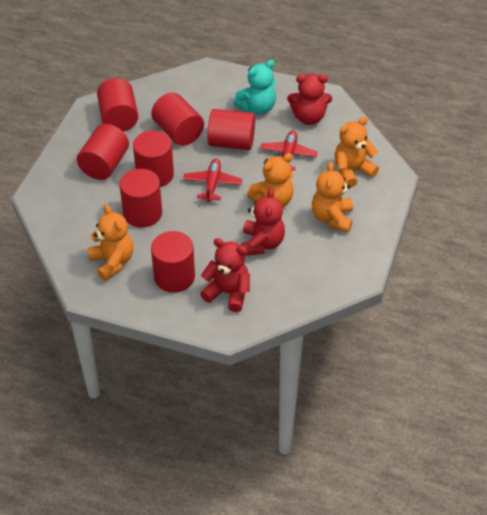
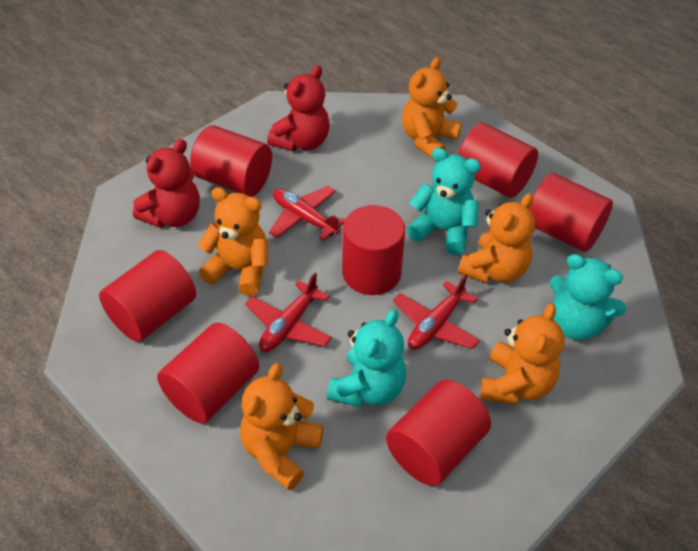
orange teddy bear: [87,204,133,281] [247,153,294,208] [312,162,353,233] [335,117,379,187] = 4 -> [198,187,268,296] [240,363,323,490] [402,57,462,160] [458,193,535,283] [481,303,564,404] = 5
red plane: [183,159,242,202] [260,131,318,171] = 2 -> [245,272,332,352] [269,186,345,241] [393,274,480,350] = 3
red teddy bear: [200,238,250,312] [241,188,285,256] [287,74,332,125] = 3 -> [133,139,200,228] [267,65,330,152] = 2
turquoise teddy bear: [233,60,276,114] = 1 -> [327,309,406,407] [407,148,481,255] [550,254,626,340] = 3

